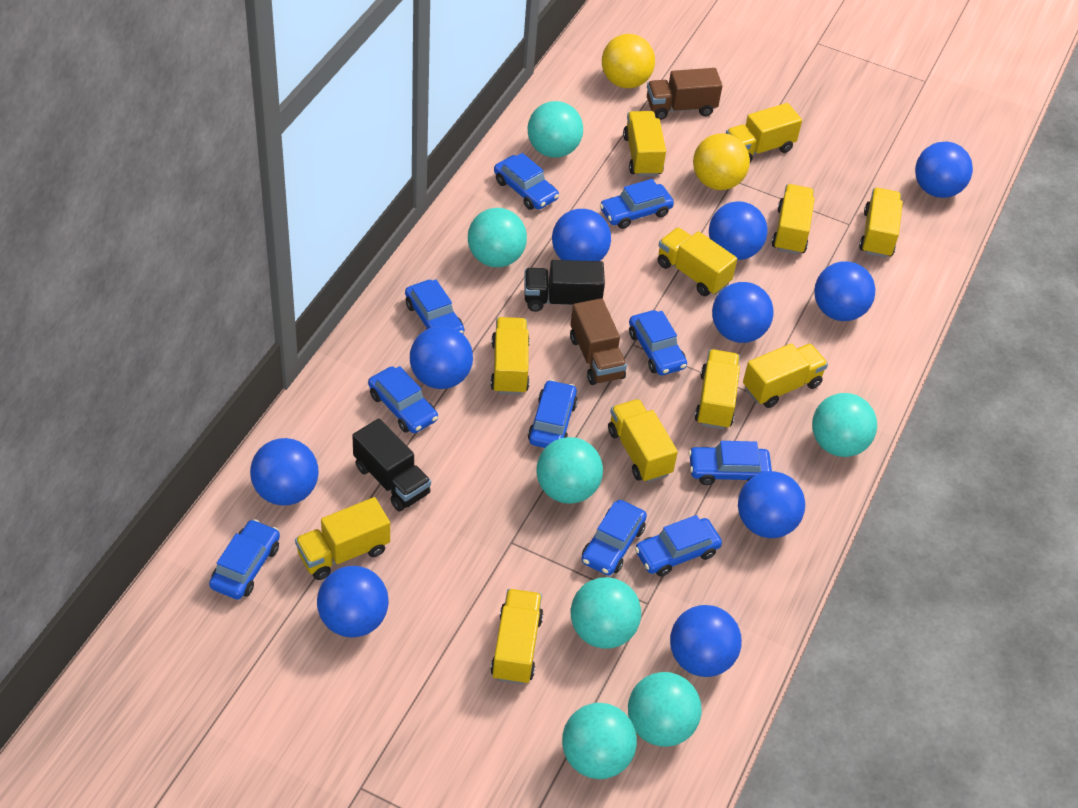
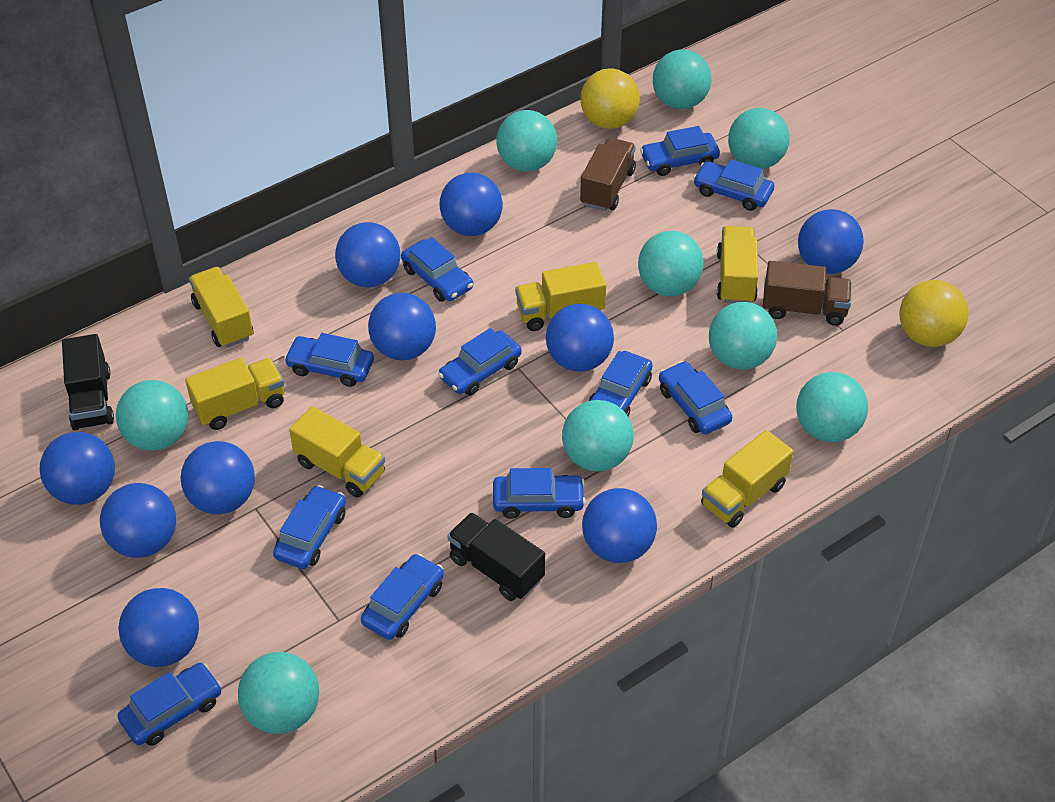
blue car: [209,519,280,600] [368,366,438,433] [405,280,464,334] [494,153,559,210] [528,380,578,448] [581,500,647,575] [600,179,674,229] [629,310,687,375] [635,515,722,577] [689,441,772,485] = 10 -> [117,663,222,746] [273,485,346,569] [284,333,374,387] [361,554,444,640] [401,237,473,302] [438,328,522,396] [493,468,586,519] [589,351,653,417] [640,126,720,176] [659,361,732,434] [693,159,774,211] = 11
turquoise ball: [468,208,527,267] [528,101,583,158] [536,437,603,504] [562,703,637,779] [571,577,641,649] [628,672,702,747] [812,393,877,457] = 7 -> [116,380,189,451] [238,652,319,734] [496,110,557,172] [562,400,633,471] [638,231,704,296] [653,50,711,109] [709,302,777,370] [728,108,790,169] [796,372,868,442] = 9
yellow truck: [295,497,390,580] [490,317,530,395] [490,589,543,685] [608,399,678,483] [623,111,666,177] [658,227,737,296] [695,349,740,430] [726,103,802,162] [743,343,828,408] [772,184,815,255] [859,188,903,258] = 11 -> [185,358,284,430] [189,267,253,348] [289,406,385,498] [515,262,606,331] [701,430,793,528] [717,226,758,303] = 6

